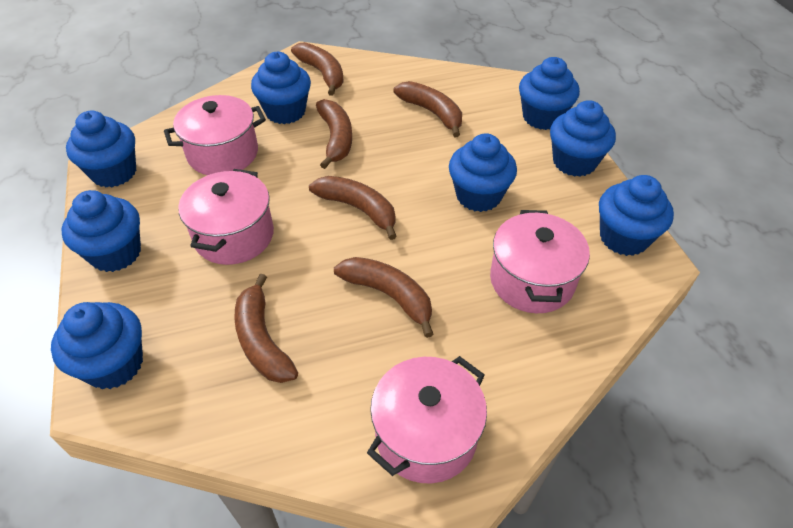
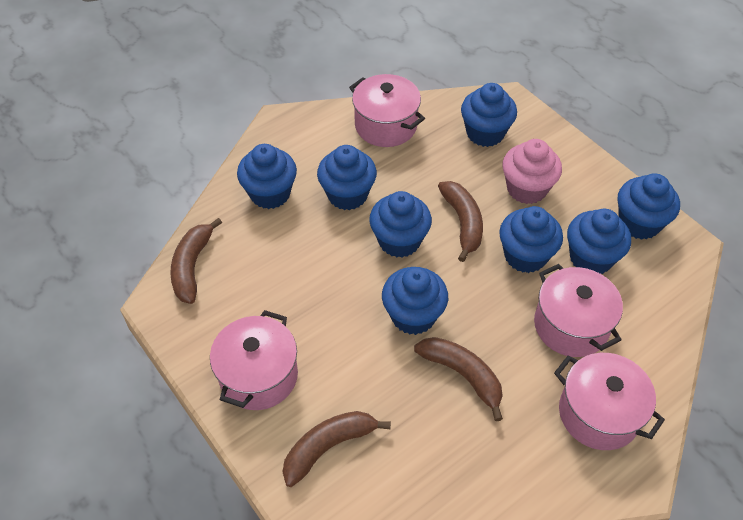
brown banana: [234,274,298,383] [291,42,344,96] [309,176,397,240] [316,99,352,169] [334,257,433,338] [393,81,462,137] = 6 -> [170,218,222,304] [282,411,391,487] [414,337,503,421] [438,181,483,262] = 4
pink cupcake: none = 0 -> [502,139,562,204] = 1

